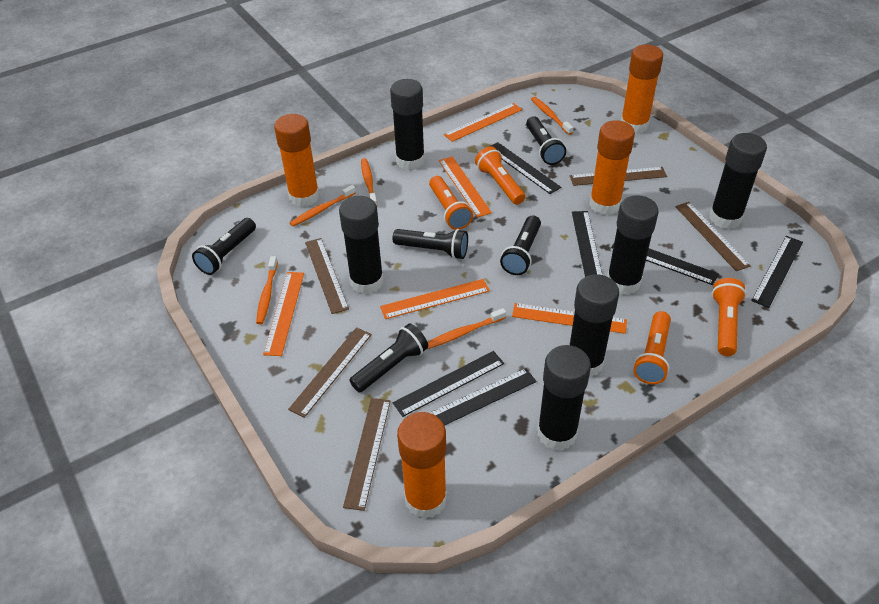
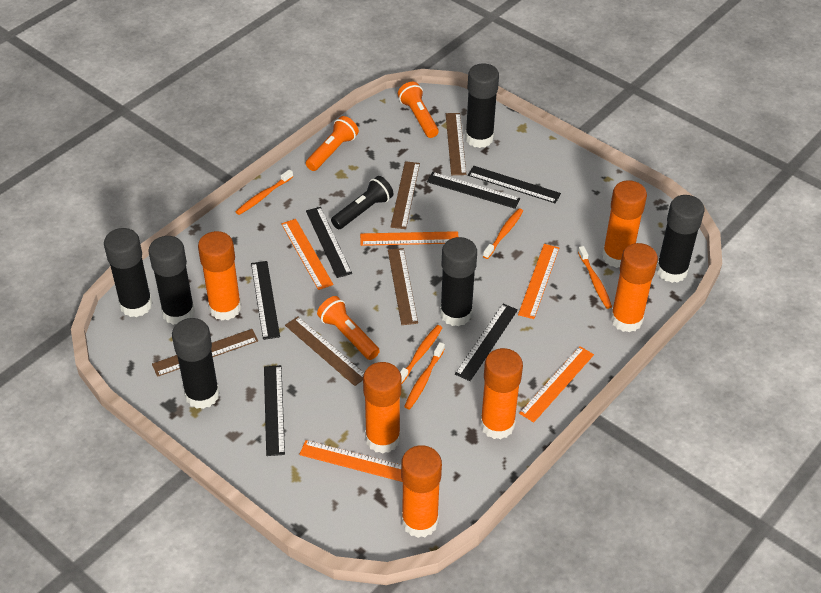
black flashlight: [192,218,256,275] [349,323,428,393] [392,229,468,259] [500,215,541,275] [526,116,566,165] = 5 -> [331,176,394,229] = 1
orange flashlight: [429,176,473,230] [475,146,525,205] [633,311,671,384] [712,278,746,356] = 4 -> [306,116,359,171] [317,296,380,360] [398,82,439,138] = 3
orange glue stick: [274,114,319,207] [397,412,447,519] [589,120,635,215] [621,44,663,134] = 4 -> [198,231,241,320] [363,362,401,454] [401,445,442,538] [480,348,523,439] [602,180,647,268] [611,243,658,332] = 6

